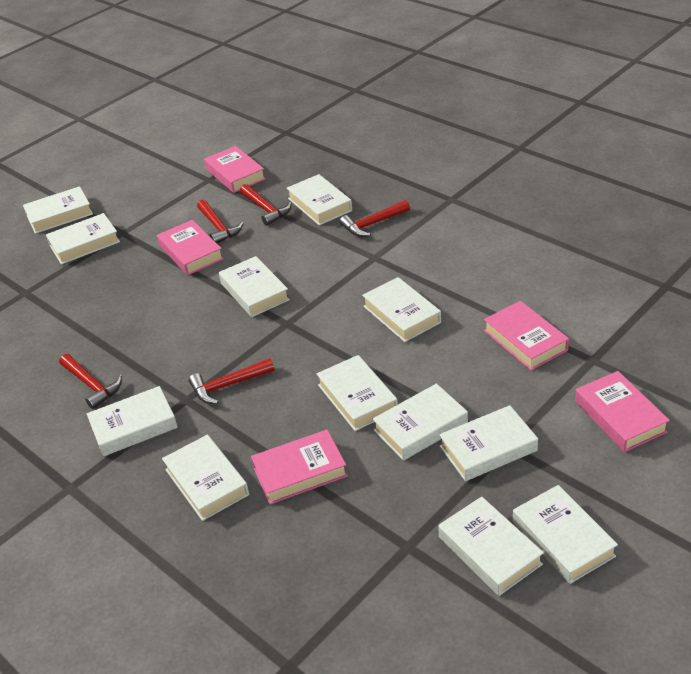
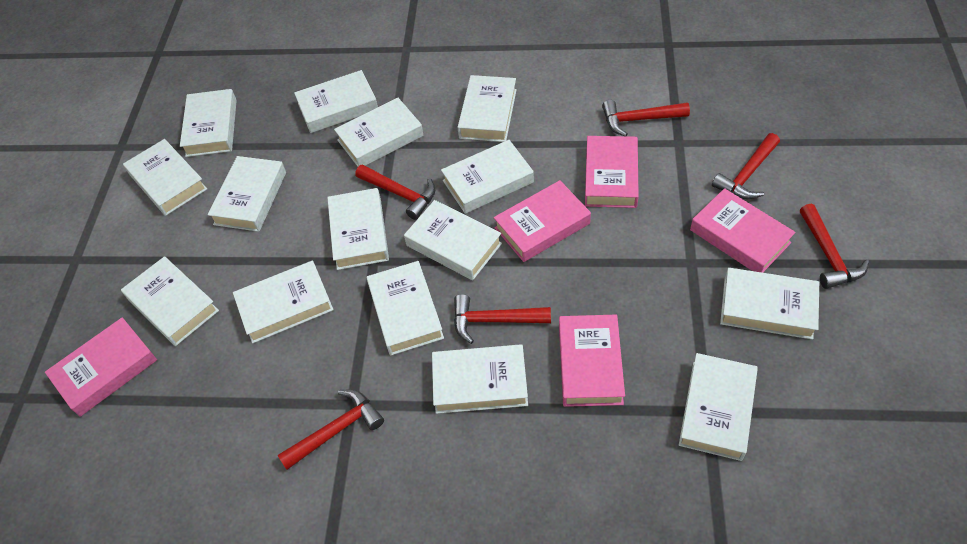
red hammer: [59,354,122,409] [189,358,274,404] [197,200,244,243] [240,184,291,226] [340,200,410,237] = 5 -> [277,390,384,470] [355,164,435,220] [454,294,551,344] [602,100,690,136] [712,133,780,199] [800,204,869,289] = 6
white book: [23,186,93,234] [46,213,120,265] [87,386,178,457] [162,435,249,521] [219,256,290,317] [287,174,352,226] [317,355,398,431] [362,277,441,342] [373,384,468,461] [438,496,544,596] [439,405,538,481] [513,485,618,584] = 12 -> [121,256,219,346] [123,139,207,216] [180,89,237,157] [208,156,286,232] [233,260,334,343] [294,70,378,133] [327,188,389,270] [334,98,424,167] [367,261,444,356] [404,200,502,280] [432,344,528,414] [441,140,534,214] [457,75,517,142] [679,353,758,461] [720,268,819,340] = 15

